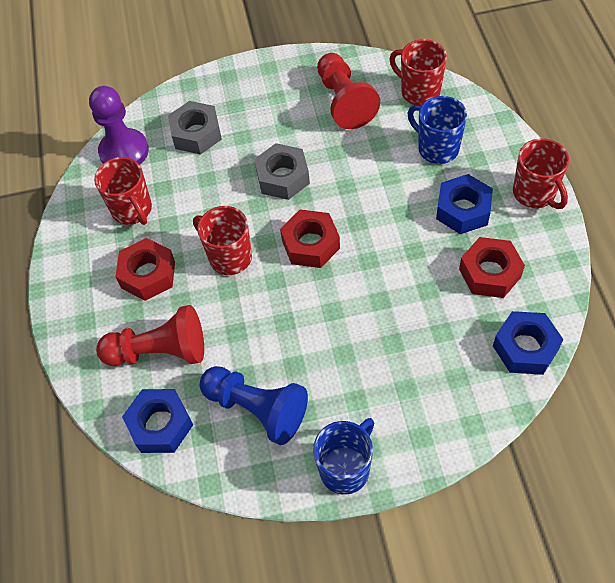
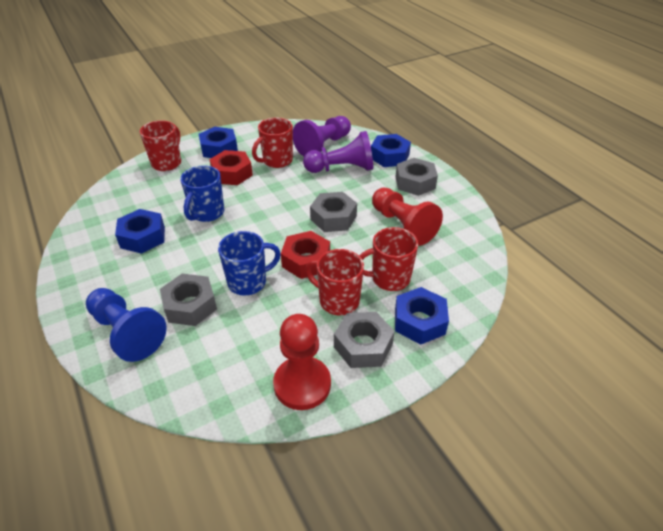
blue nut: [122,389,193,453] [436,174,493,234] [493,311,563,375] = 3 -> [115,209,165,254] [199,127,238,158] [371,134,411,167] [395,287,449,344] = 4
grey nut: [168,101,222,155] [254,143,310,200] = 2 -> [160,274,217,326] [310,192,357,232] [334,312,395,368] [396,158,438,196] = 4
purple pawn: [89,86,149,165] = 1 -> [293,116,351,156] [303,131,373,173] = 2
red nut: [115,238,175,301] [280,210,340,268] [459,237,525,298] = 3 -> [209,150,253,185] [281,231,330,279] = 2

